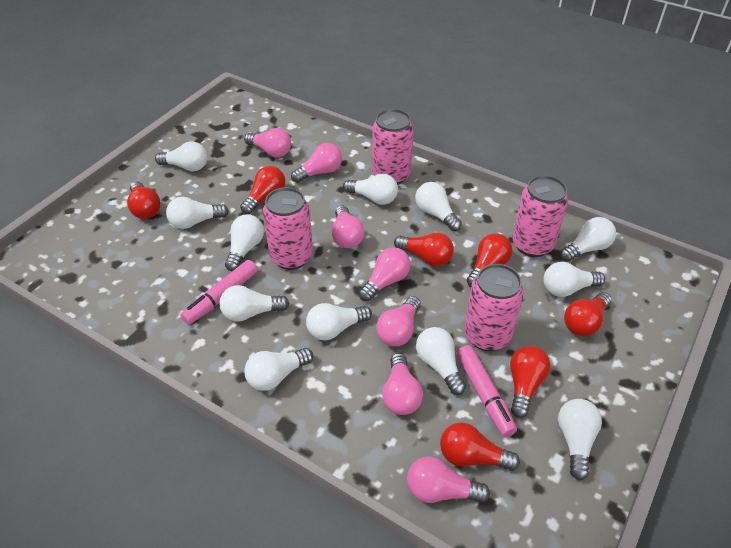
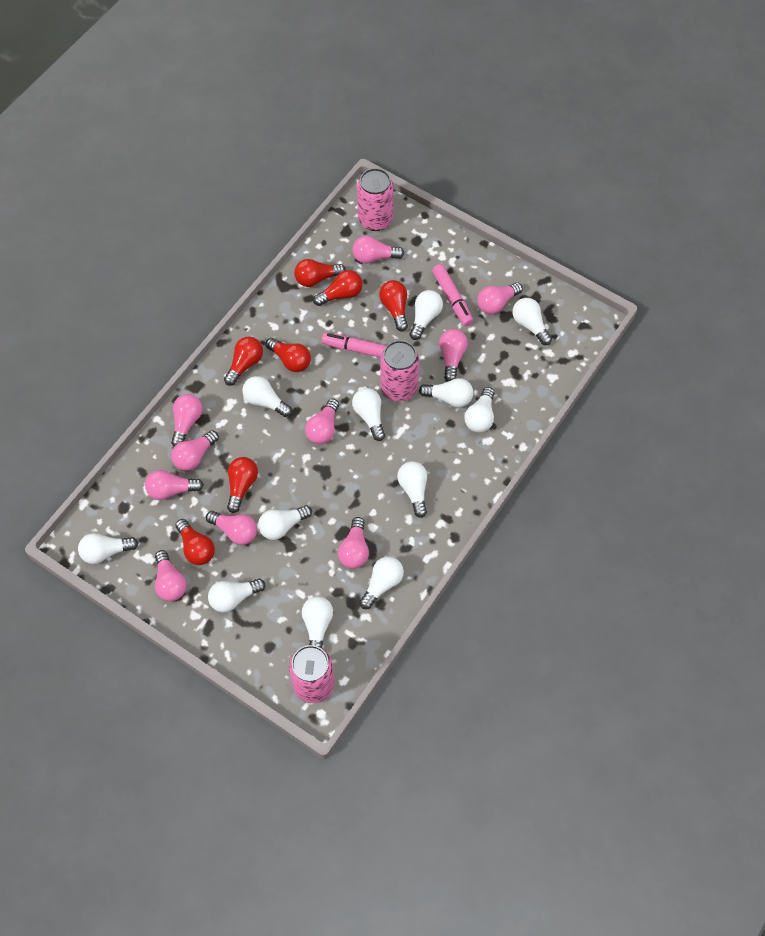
pink can: [263,187,313,270] [372,109,413,185] [464,264,524,351] [512,175,568,257] = 4 -> [289,645,334,703] [357,168,393,231] [380,340,419,402] = 3
pink light bulb: [244,128,291,157] [291,143,342,183] [332,206,365,248] [359,247,411,301] [376,296,421,347] [382,353,423,415] [407,456,490,503] = 7 -> [145,470,204,500] [155,550,187,601] [171,394,203,447] [171,430,219,471] [206,511,257,545] [305,399,339,444] [338,517,369,569] [353,236,404,264] [439,329,468,381] [477,282,523,314] = 10

